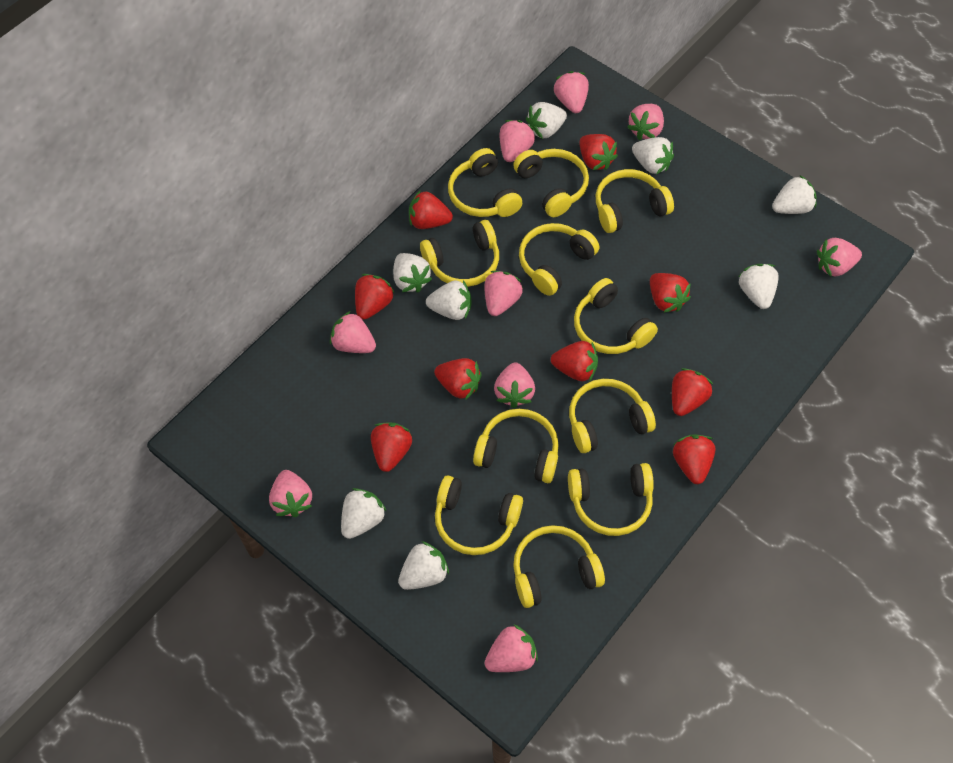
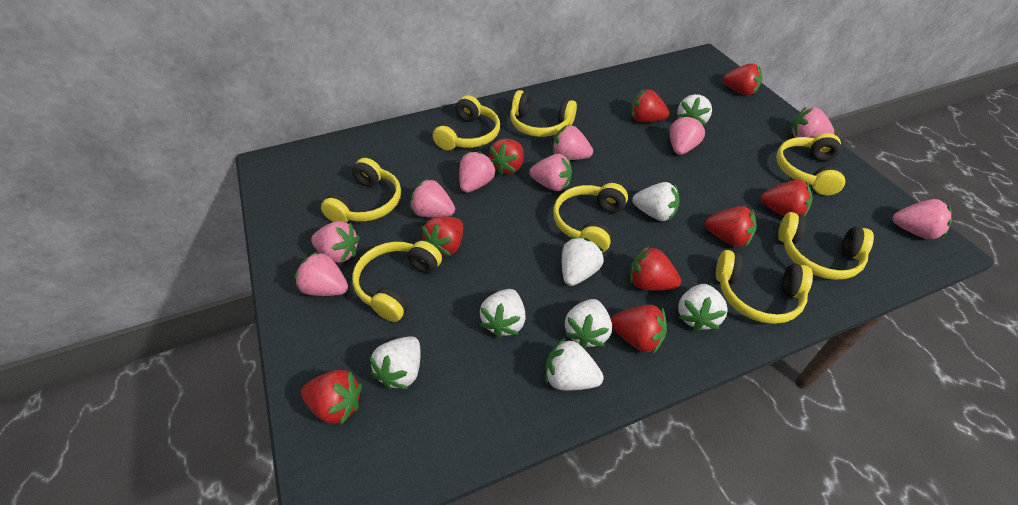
yellow headphones: [420,220,499,287] [435,475,523,555] [448,148,522,217] [473,409,559,483] [513,149,589,217] [513,525,605,608] [519,223,599,296] [568,463,654,536] [569,379,656,453] [574,278,658,354] [596,169,674,233] = 11 -> [321,158,401,222] [352,241,442,322] [433,95,500,151] [510,90,577,137] [553,183,628,253] [716,250,813,324] [776,133,845,196] [778,212,874,280] = 8

